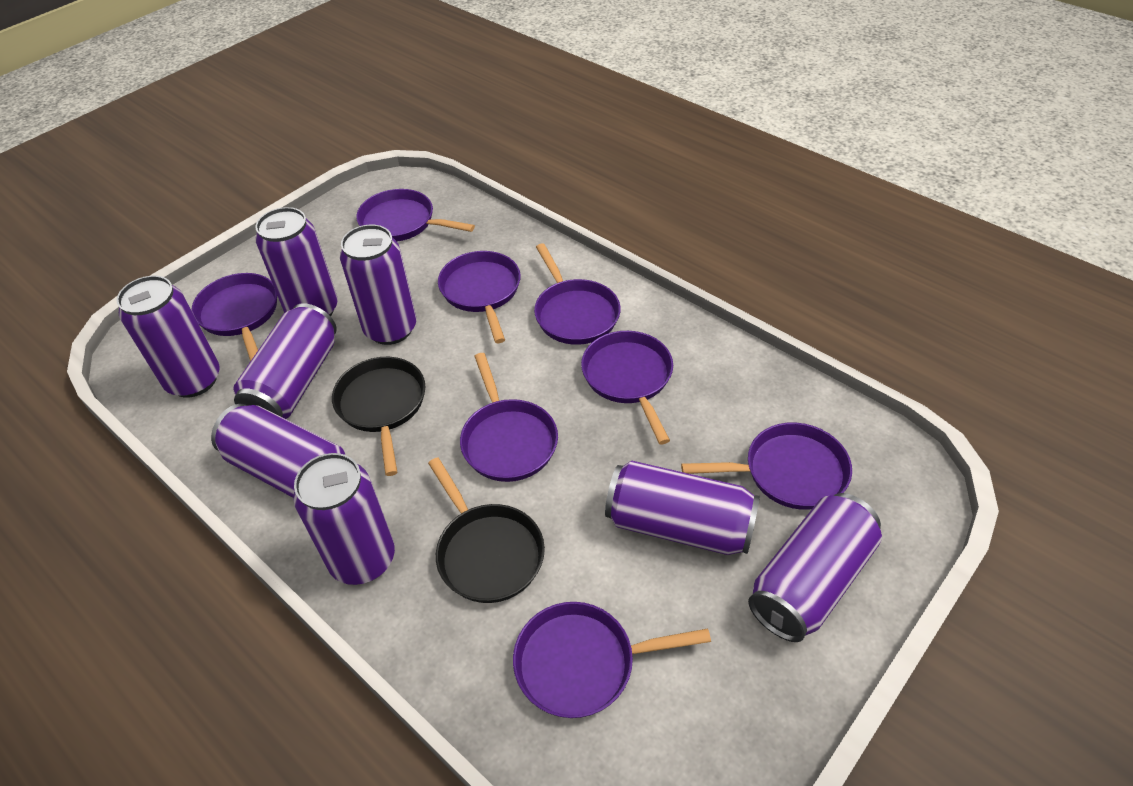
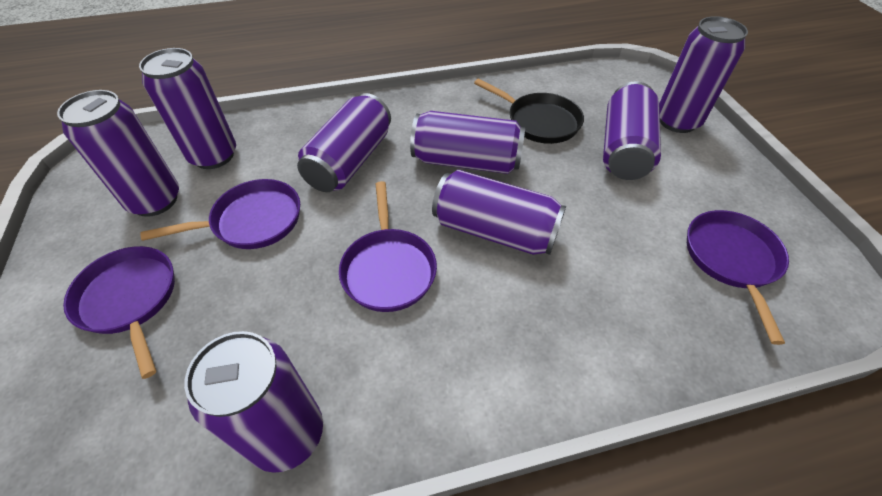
black pan: [332,357,425,476] [428,457,545,603] = 2 -> [474,78,584,144] = 1
purple pan: [192,273,277,361] [356,189,475,241] [438,251,521,343] [460,353,558,482] [513,602,711,718] [534,243,621,345] [581,331,673,444] [681,423,852,510] = 8 -> [63,246,175,379] [140,179,300,249] [339,181,437,312] [687,210,789,345] = 4

